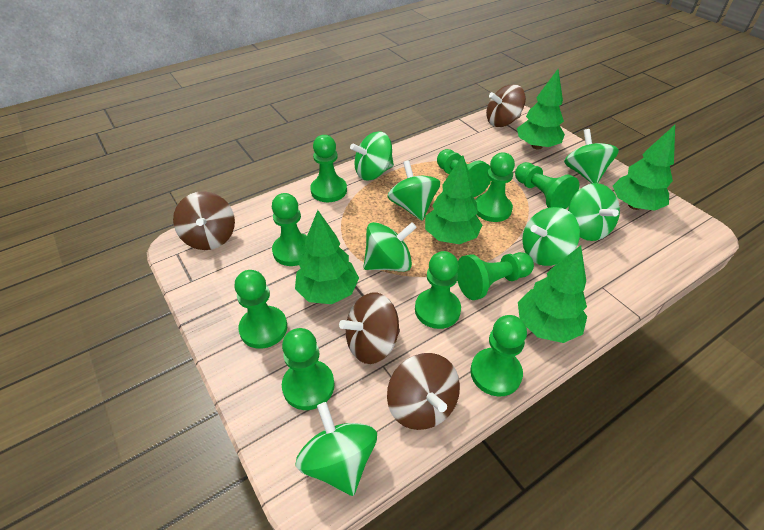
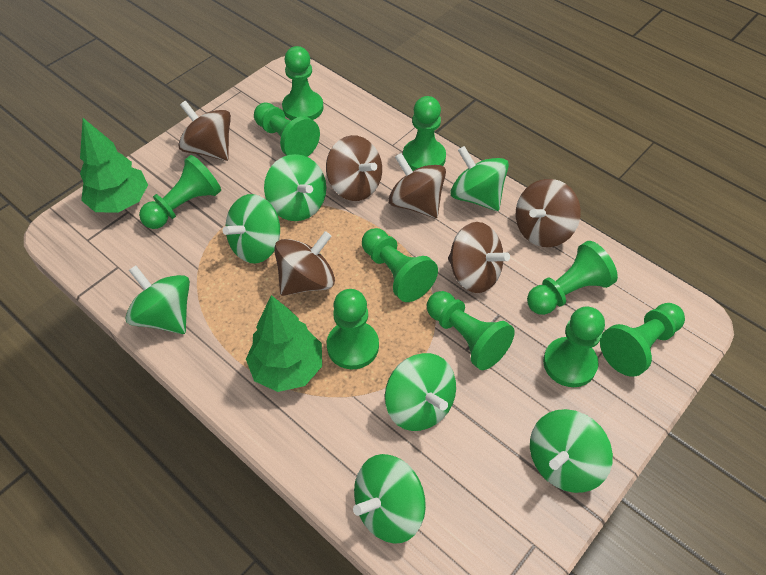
brown spinning top: [173,191,235,250] [339,292,400,364] [387,353,460,430] [486,84,526,127] = 4 -> [179,101,231,161] [274,231,335,296] [326,135,382,201] [388,153,446,218] [448,222,510,293] [516,179,581,247] = 6
green tree: [295,210,359,304] [425,155,482,244] [517,69,565,149] [518,245,587,343] [613,125,675,211] = 5 -> [80,118,148,213] [246,295,322,392] = 2

